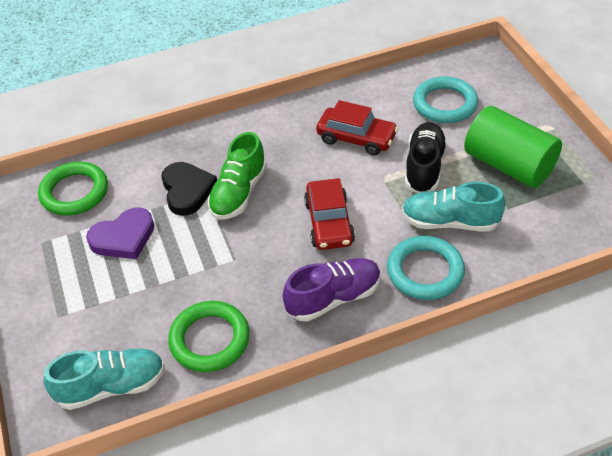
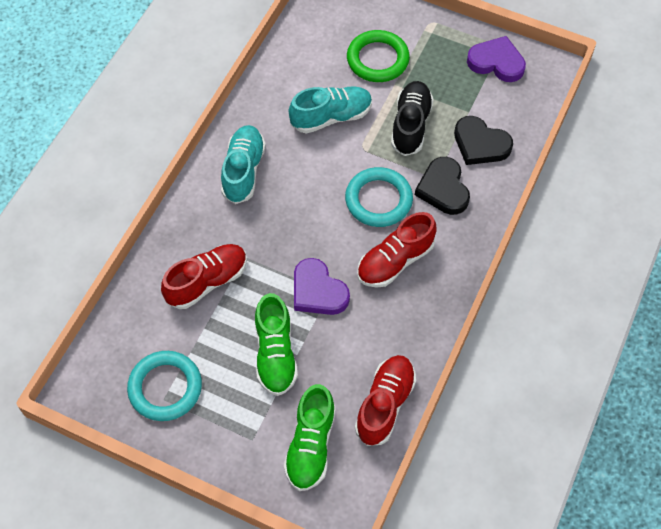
black heart: [161,162,217,216] = 1 -> [415,157,470,215] [454,116,513,165] = 2
green cylinder: [464,106,562,188] = 1 -> none = 0
green ring: [38,162,108,216] [168,301,250,372] = 2 -> [347,30,410,82] = 1
green shoe: [208,132,267,220] = 1 -> [255,293,298,396] [284,384,336,491] = 2
purple heart: [86,208,154,259] = 1 -> [294,258,350,315] [467,36,526,82] = 2
purple shoe: [283,258,381,321] = 1 -> none = 0
red car: [304,178,355,250] [316,100,398,156] = 2 -> none = 0
red shoe: none = 0 -> [161,244,247,309] [355,355,416,446] [357,212,437,288] = 3

